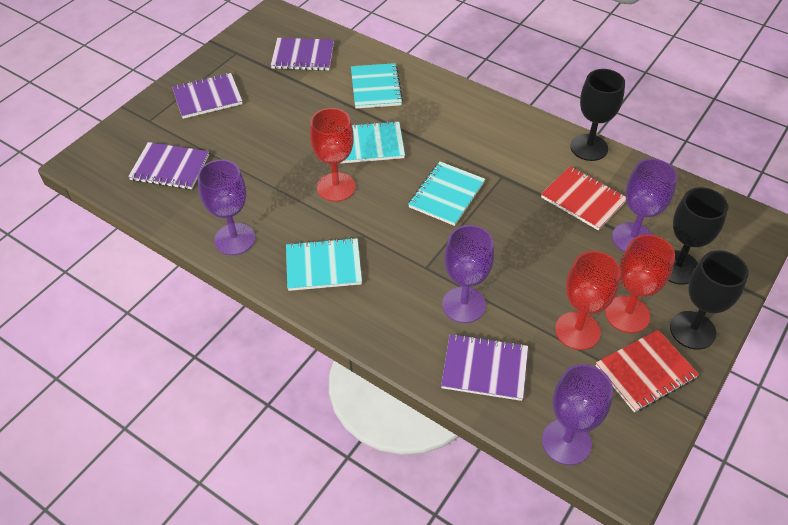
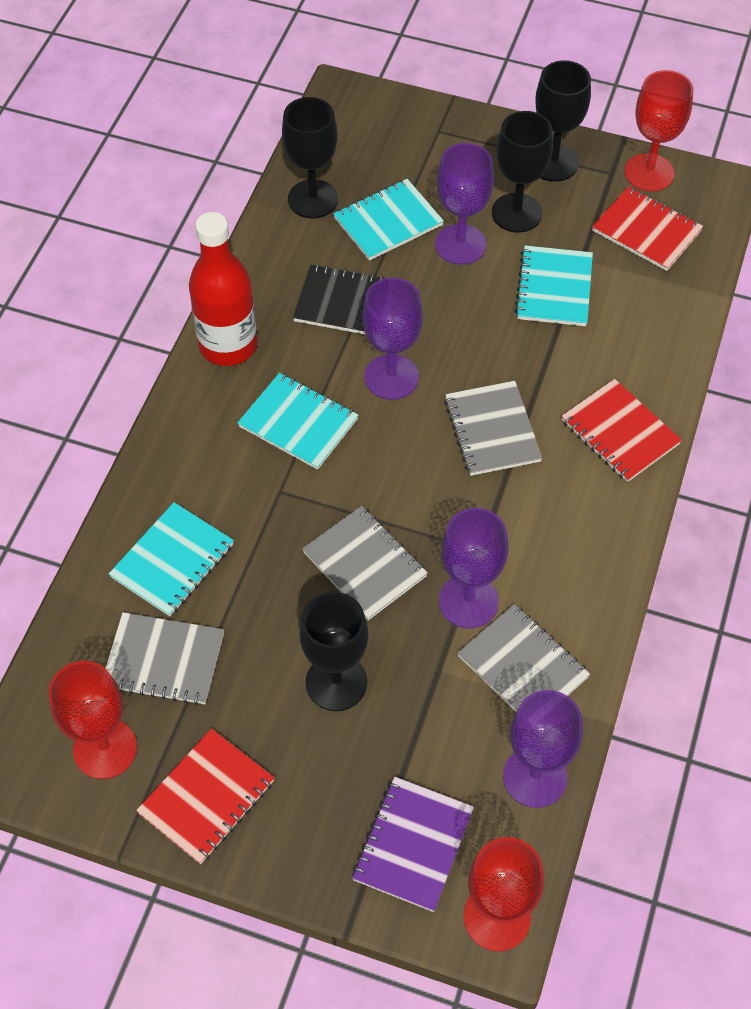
black goblet: [570,69,625,161] [668,187,728,285] [670,250,749,350] = 3 -> [282,97,338,219] [299,592,368,711] [492,111,553,232] [535,60,591,182] = 4
black notebook: none = 0 -> [293,264,392,335] = 1
grey notebook: none = 0 -> [105,612,224,705] [302,506,428,620] [444,381,542,476] [457,604,590,712] = 4
purple notebook: [128,142,209,189] [172,73,243,119] [271,38,334,71] [441,334,528,401] = 4 -> [352,776,474,912] = 1
red bottle: none = 0 -> [189,212,257,366] = 1
red notebook: [541,166,626,231] [596,330,699,412] = 2 -> [136,728,275,864] [561,379,682,482] [592,187,703,271] = 3

